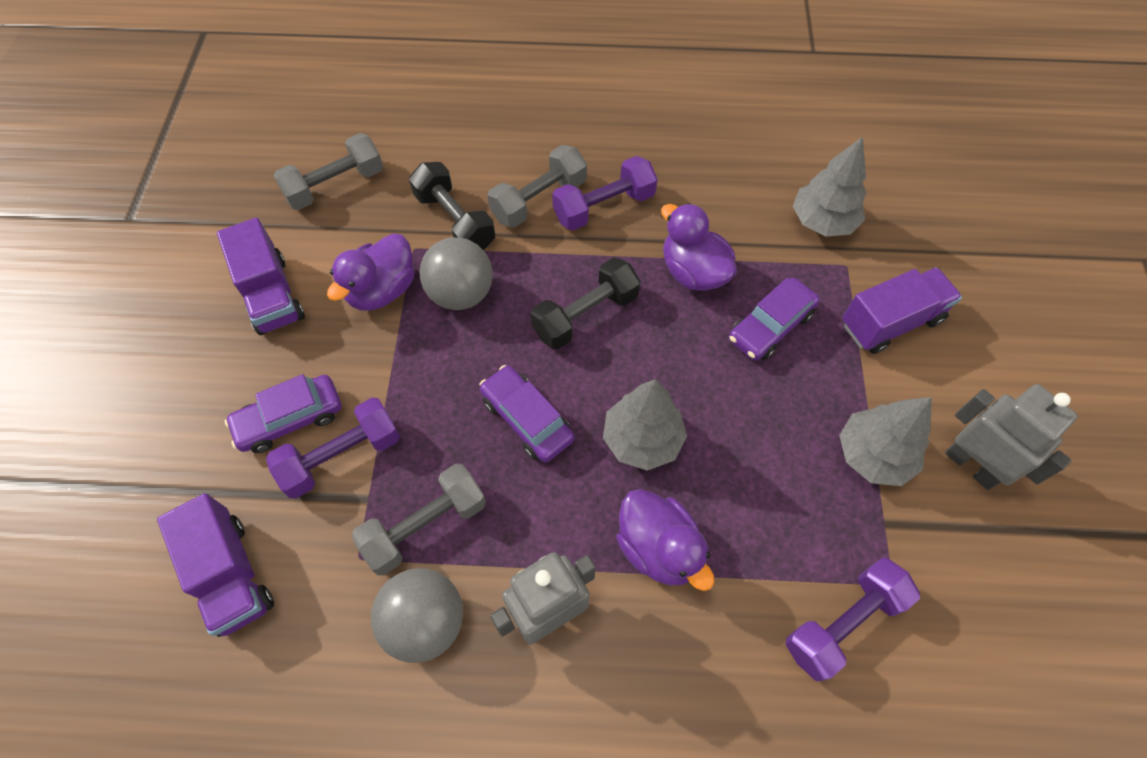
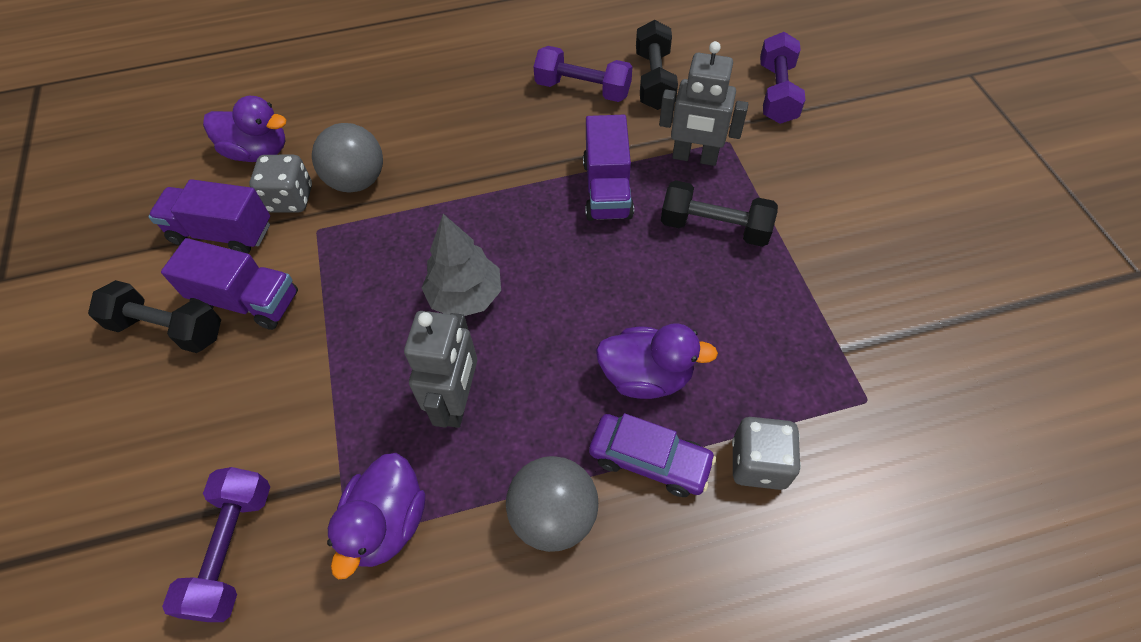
black dumbbell: [409,162,495,251] [531,257,640,349] = 2 -> [88,280,221,353] [636,20,678,110] [661,180,778,247] = 3
grey dice: none = 0 -> [249,155,312,213] [732,417,801,490] = 2
grey dumbbell: [273,133,383,210] [351,464,486,575] [487,145,587,228] = 3 -> none = 0
grey tree: [603,379,687,471] [793,137,866,237] [839,397,932,486] = 3 -> [422,214,501,316] = 1
purple car: [225,374,342,453] [479,365,574,463] [729,278,820,361] = 3 -> [589,413,716,497] = 1

